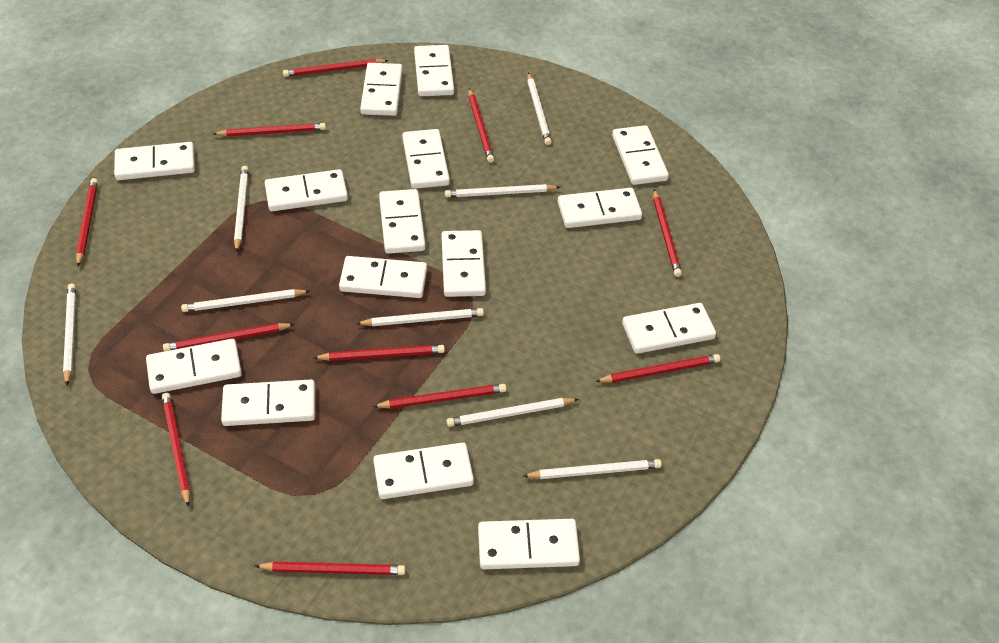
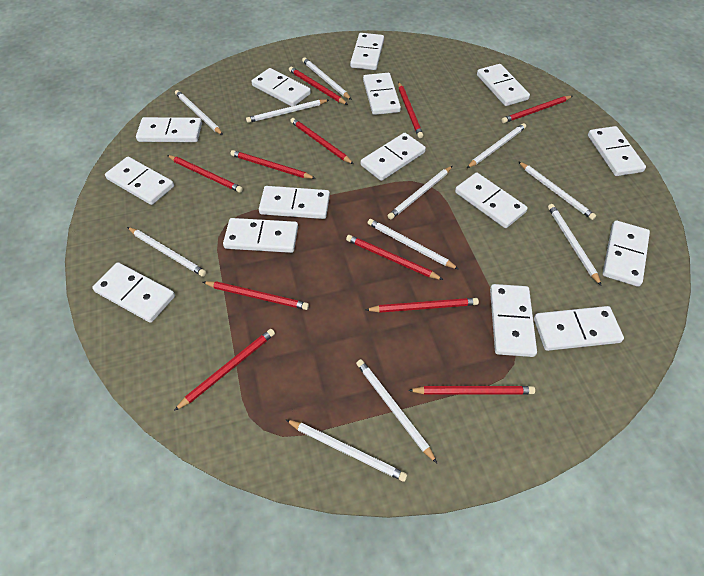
white pencil: [63,284,76,385] [181,289,310,312] [234,166,249,252] [356,308,484,326] [445,184,560,197] [447,398,579,427] [523,459,662,479] [527,73,552,145] = 8 -> [127,227,206,277] [175,90,223,135] [246,99,329,123] [285,419,407,482] [302,57,352,100] [356,359,437,463] [368,219,458,269] [388,166,452,220] [467,123,526,168] [518,161,596,220] [548,204,602,286] = 11

